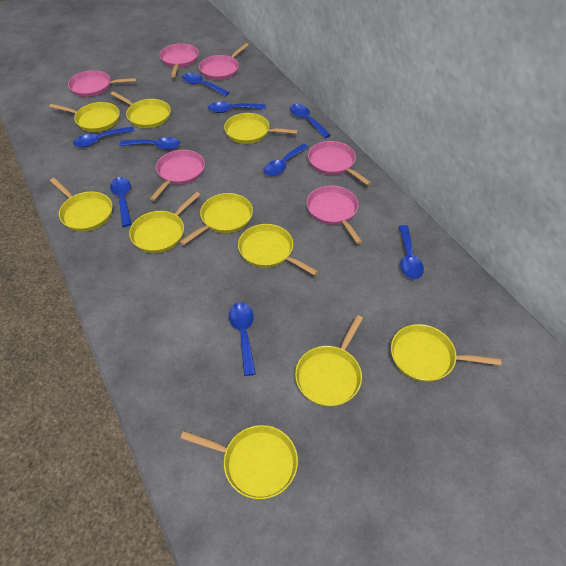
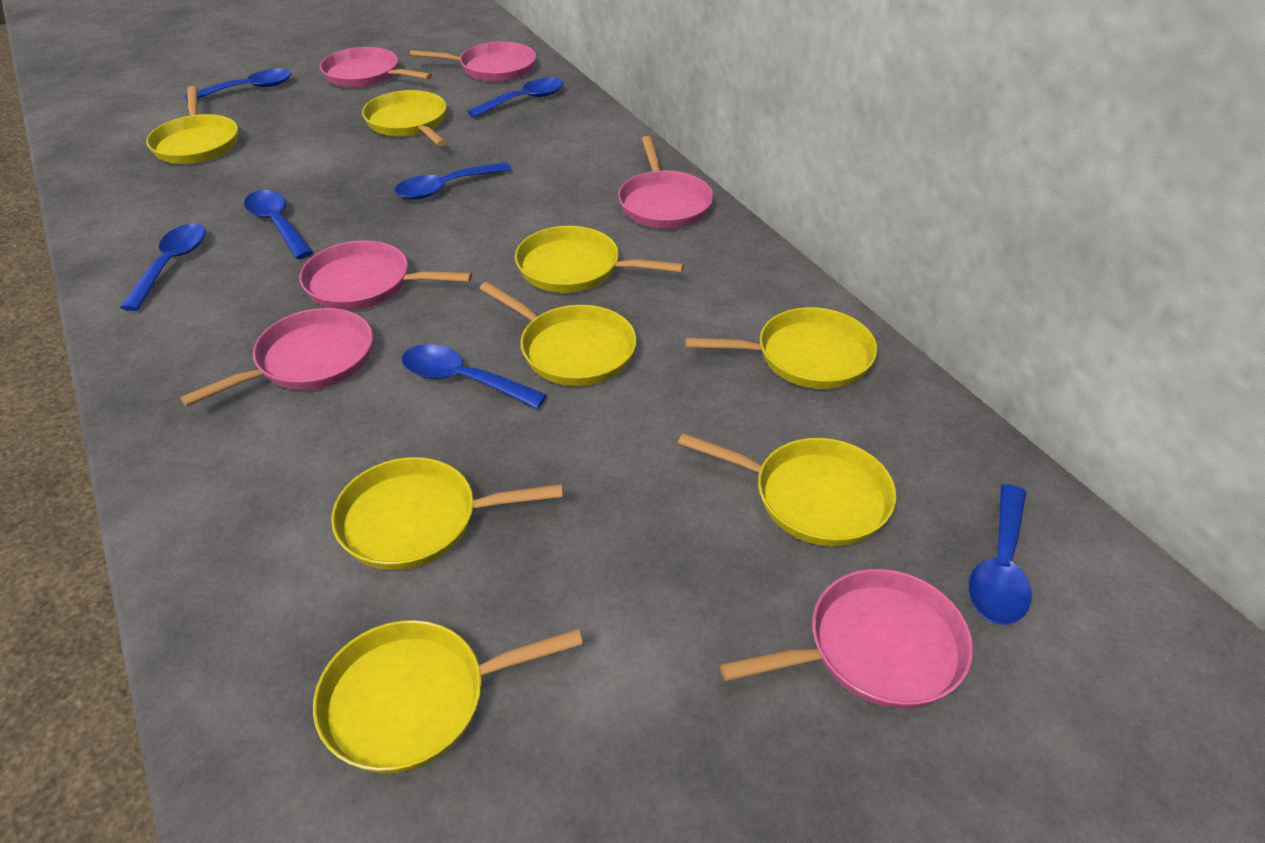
blue spoon: [73,126,134,147] [110,177,132,227] [119,137,180,150] [182,73,230,96] [208,102,266,113] [229,302,256,376] [263,144,308,177] [290,104,331,138] [399,225,424,279] = 9 -> [120,223,206,311] [184,69,291,103] [244,190,313,259] [394,162,512,200] [402,344,547,409] [467,78,563,118] [969,484,1032,625] = 7
yellow pan: [49,102,120,132] [50,178,113,232] [111,91,171,128] [129,192,200,253] [180,193,253,245] [180,425,298,499] [224,113,298,144] [238,224,318,276] [295,315,363,407] [391,324,501,382] = 10 -> [146,86,238,164] [313,620,583,773] [331,457,563,570] [362,90,447,146] [479,282,637,386] [515,226,684,293] [678,433,897,546] [685,307,877,389] = 8

